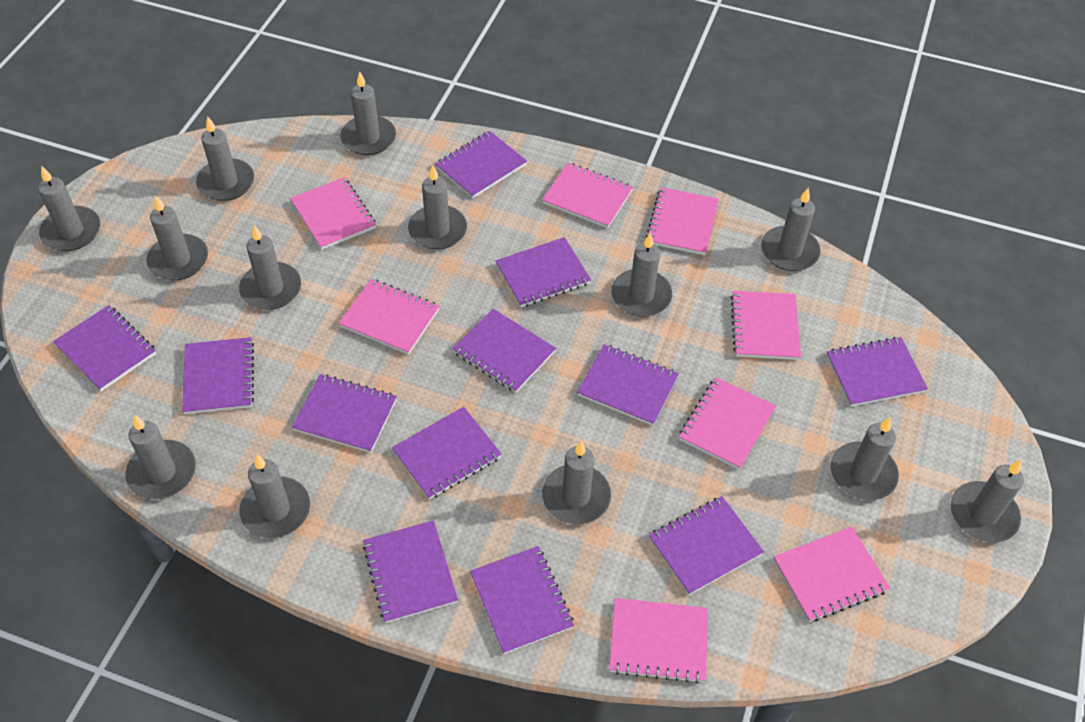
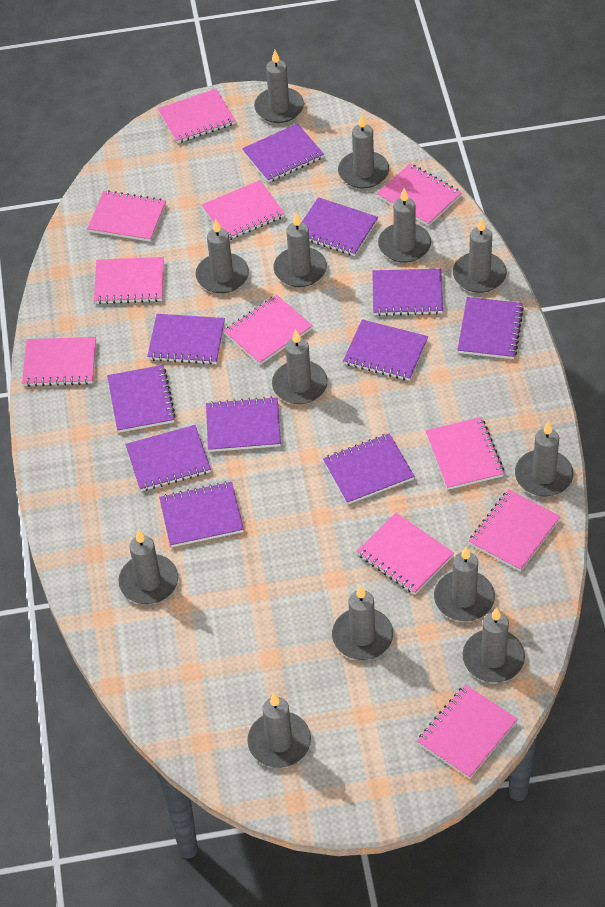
pink notebook: [290,177,376,250] [339,279,439,355] [542,163,633,228] [609,598,708,684] [646,187,719,255] [679,377,776,470] [731,291,801,360] [773,527,890,622] = 8 -> [22,337,96,387] [87,190,166,242] [94,257,164,304] [158,89,236,143] [202,180,285,240] [224,295,313,365] [357,513,454,595] [377,164,462,226] [417,684,518,779] [425,417,504,490] [469,489,561,572] = 11
purple notebook: [53,305,156,391] [182,337,254,414] [292,374,397,453] [362,520,458,623] [392,407,502,500] [435,131,527,198] [453,309,556,393] [470,546,574,654] [495,237,591,307] [577,344,679,426] [649,496,764,595] [826,337,928,407] = 12 -> [107,365,176,433] [125,425,211,491] [147,314,225,365] [159,481,244,547] [206,397,281,452] [242,123,324,183] [302,197,378,256] [323,433,415,505] [343,319,428,381] [372,269,443,316] [458,297,524,359] = 11

